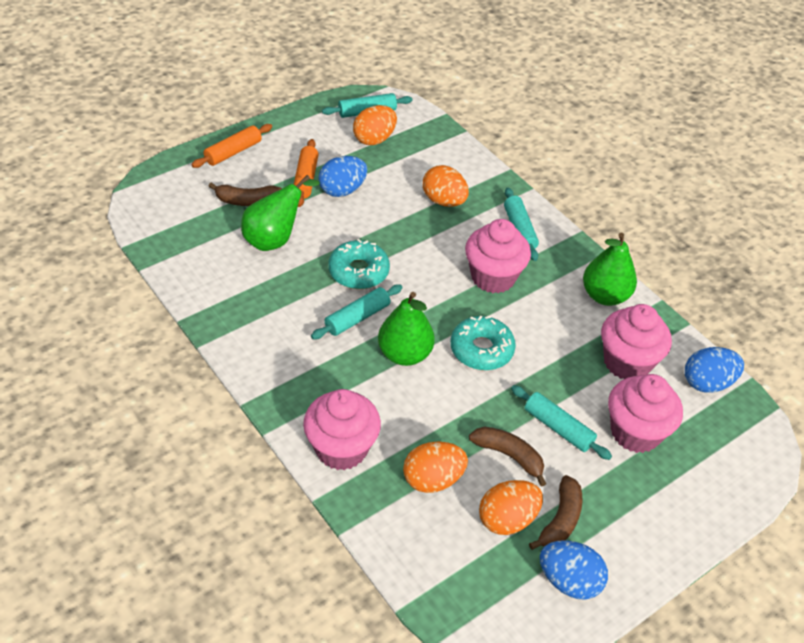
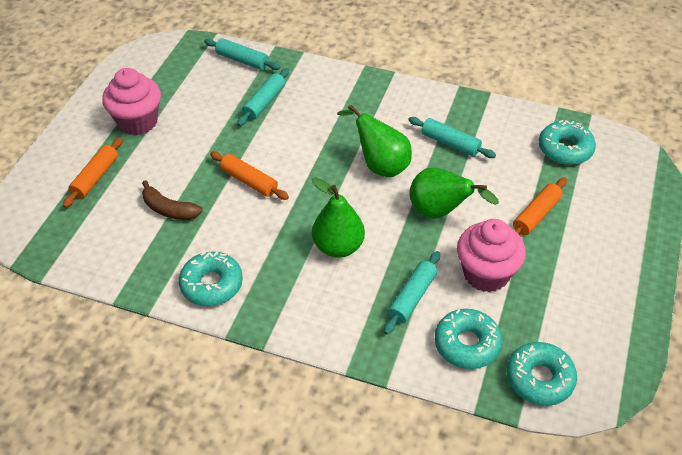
blue egg: [319,156,367,197] [540,540,608,599] [685,347,744,393] = 3 -> none = 0
brown banana: [209,183,282,206] [469,427,546,487] [529,475,582,550] = 3 -> [142,180,203,220] = 1
orange egg: [353,105,397,145] [403,441,468,493] [423,165,469,207] [479,480,543,535] = 4 -> none = 0
orange rolling pin: [191,124,272,168] [294,139,319,207] = 2 -> [63,137,123,208] [210,152,289,200] [513,177,567,235] = 3
pink cupcake: [303,389,381,470] [465,219,531,293] [601,304,672,379] [608,374,683,453] = 4 -> [102,68,161,135] [457,219,526,292] = 2
turquoise donut: [328,239,390,289] [450,316,516,370] = 2 -> [179,252,243,306] [435,309,502,369] [507,342,577,406] [539,120,596,165] = 4

